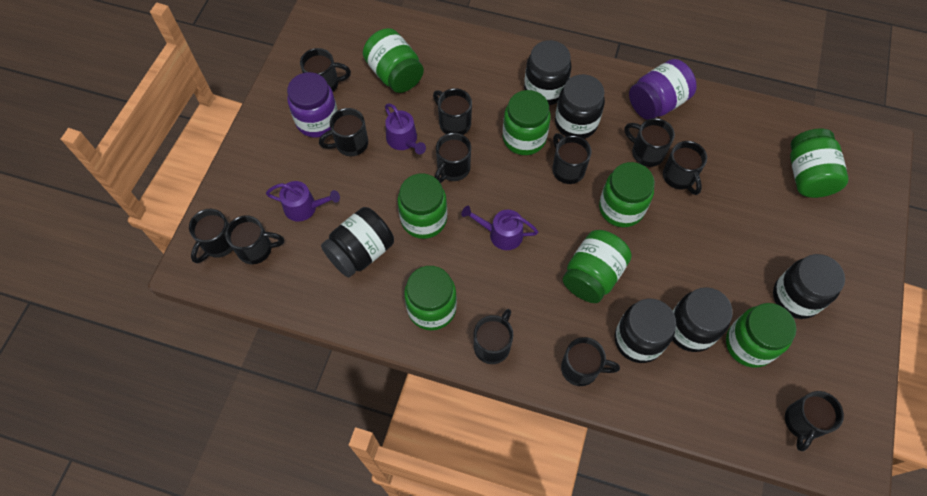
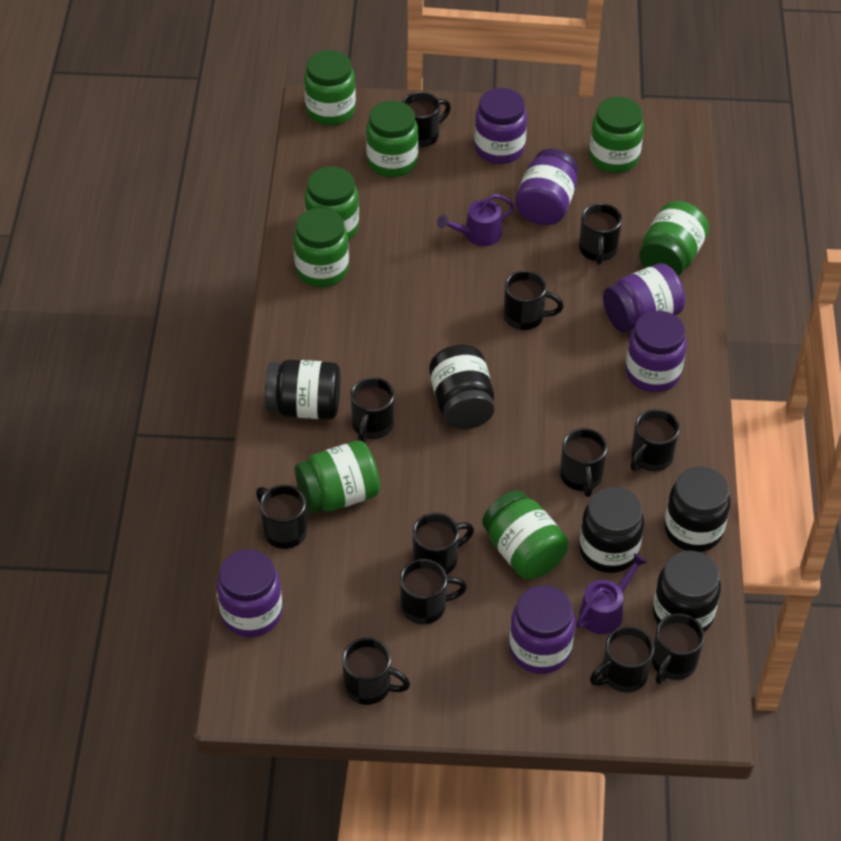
black jar: [321,207,394,277] [524,40,572,105] [555,74,605,139] [615,299,676,363] [672,287,733,352] [773,254,845,319] = 6 -> [265,360,340,419] [429,345,495,429] [579,487,644,573] [653,551,721,632] [664,467,730,552] = 5
purple jar: [287,72,338,137] [629,59,696,120] = 2 -> [217,549,282,637] [474,88,527,164] [509,585,575,674] [515,149,578,225] [603,263,685,333] [626,311,687,392] = 6
purple watering can: [266,181,340,222] [385,103,426,154] [461,206,538,250] = 3 -> [437,194,515,246] [576,553,647,634] = 2

